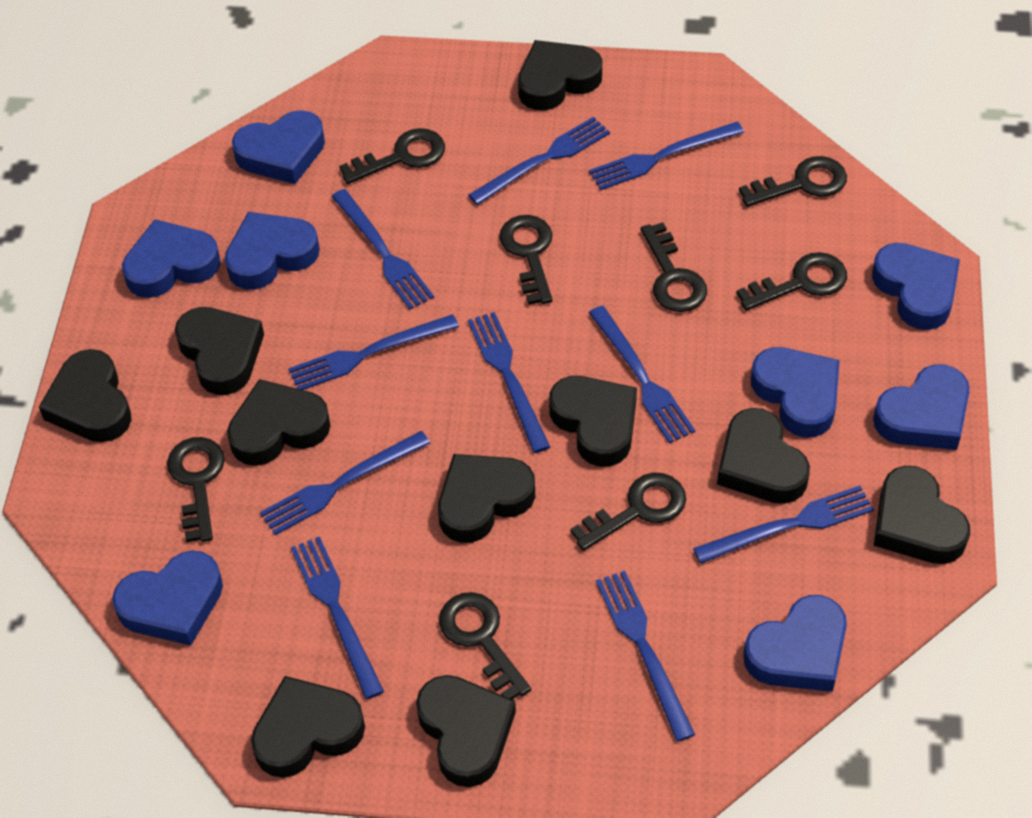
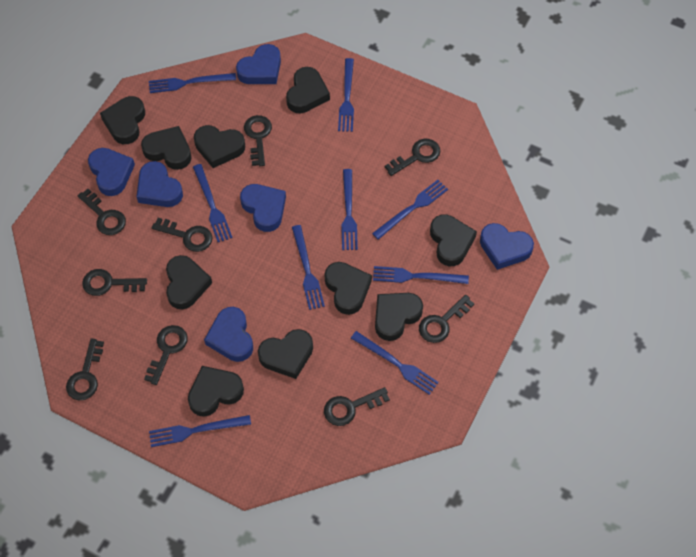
black key: [167,437,225,542] [339,128,445,184] [439,592,531,699] [499,215,552,305] [570,473,686,551] [641,222,707,312] [736,252,847,311] [739,156,847,207] = 8 -> [66,338,104,400] [78,189,126,235] [82,269,147,296] [144,325,188,385] [152,218,213,252] [244,115,272,166] [324,387,390,426] [385,139,441,176] [419,295,474,343] = 9
blue fork: [260,431,430,535] [288,314,459,390] [291,536,384,699] [331,189,434,309] [468,117,610,205] [468,312,550,453] [589,122,744,190] [589,306,695,444] [596,571,695,742] [693,485,874,564] = 10 -> [149,73,236,93] [149,415,251,447] [193,164,233,242] [292,225,325,310] [338,58,354,132] [341,169,358,250] [351,331,439,395] [372,180,448,240] [373,266,469,284] = 9
blue heart: [112,551,223,646] [122,219,221,298] [225,212,320,290] [232,110,325,184] [743,595,847,692] [751,347,840,437] [872,243,960,330] [873,364,970,450] = 8 -> [88,148,135,196] [136,161,183,207] [204,307,253,362] [236,44,281,84] [240,184,286,232] [480,223,534,270] = 6

